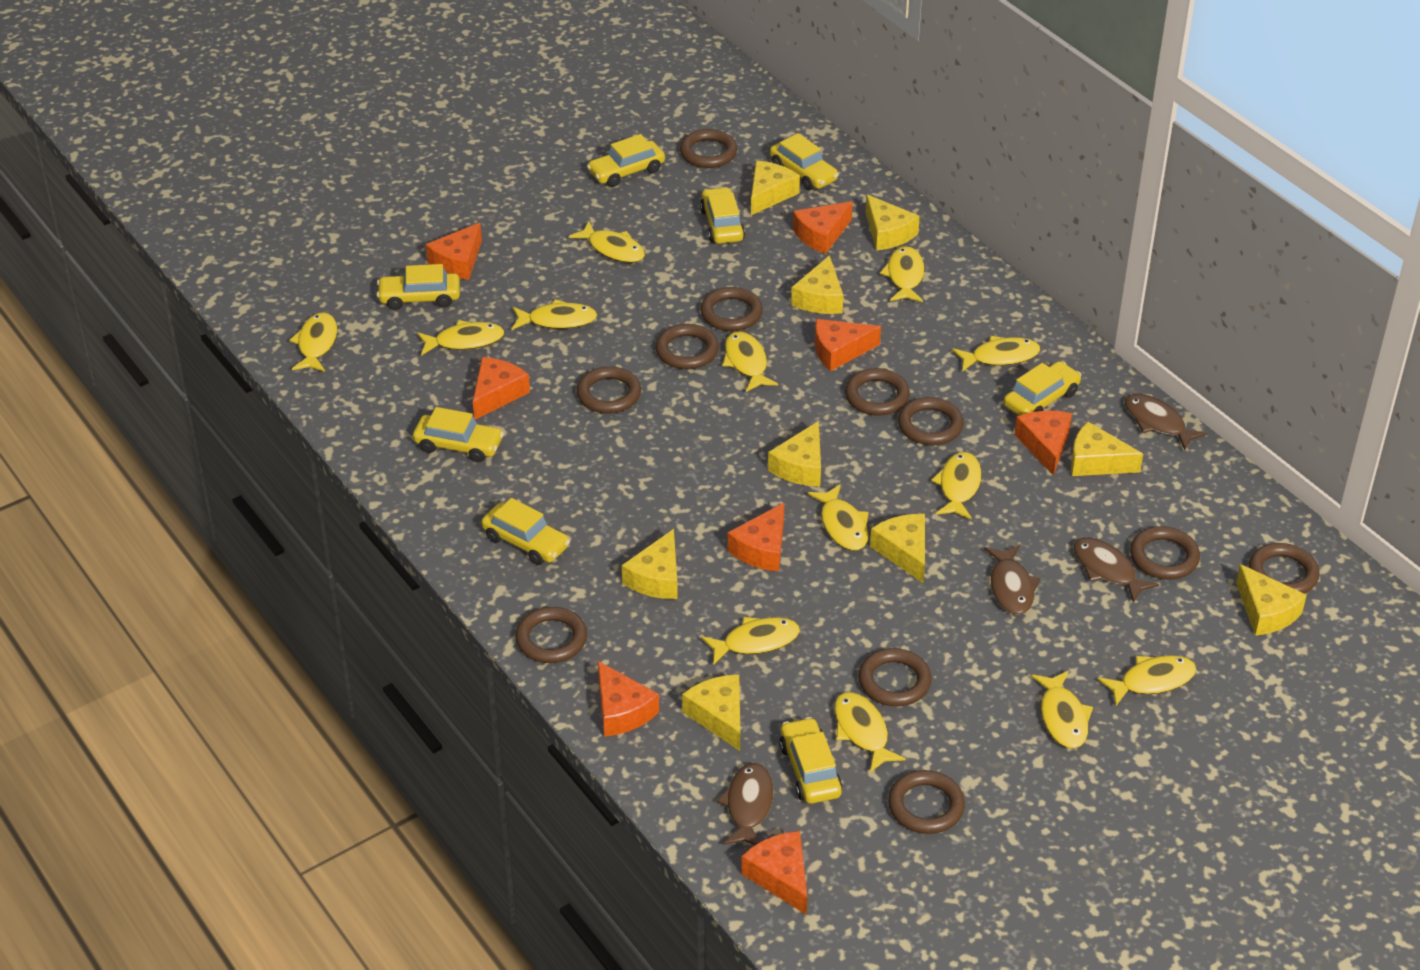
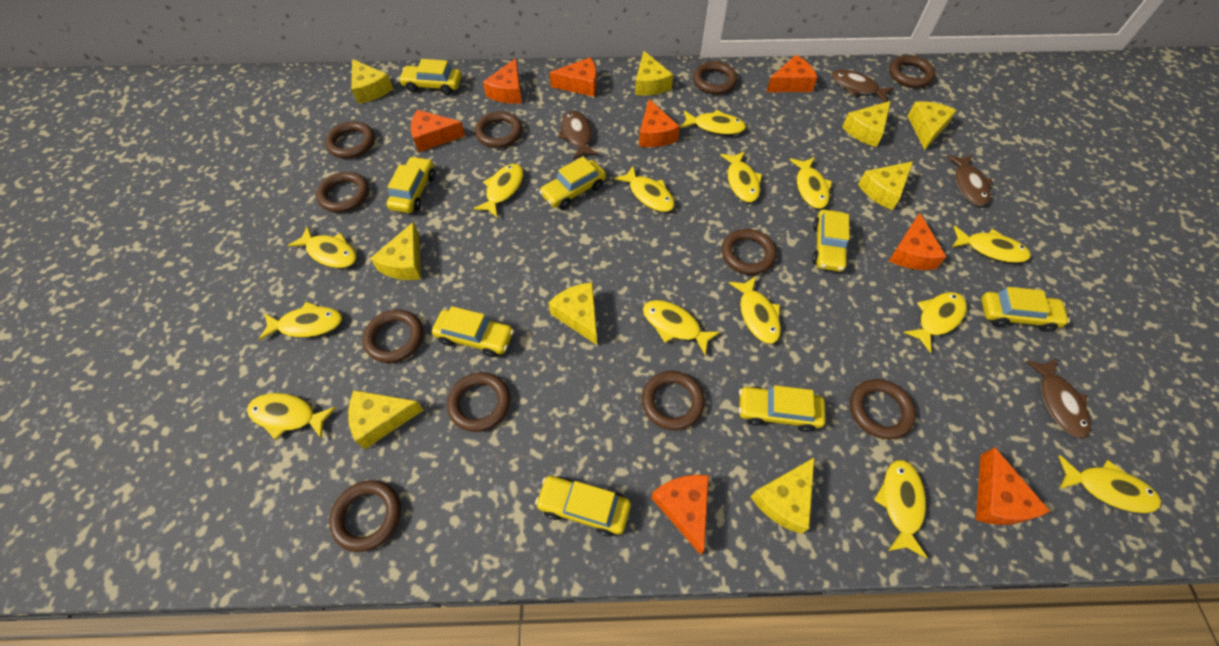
yellow fish: [289,312,337,372] [417,320,504,356] [512,299,597,330] [569,221,645,263] [701,617,800,665] [722,331,778,392] [808,484,869,551] [834,692,906,772] [880,246,925,302] [931,452,982,520] [952,336,1040,372] [1031,671,1093,749] [1098,655,1196,706] = 13 -> [247,393,337,440] [258,302,342,341] [288,226,357,268] [473,164,523,218] [614,166,675,212] [643,300,720,355] [680,110,746,135] [720,151,763,202] [729,276,781,344] [789,157,832,209] [874,460,927,558] [903,292,967,353] [951,226,1031,263] [1058,455,1161,513] = 14

